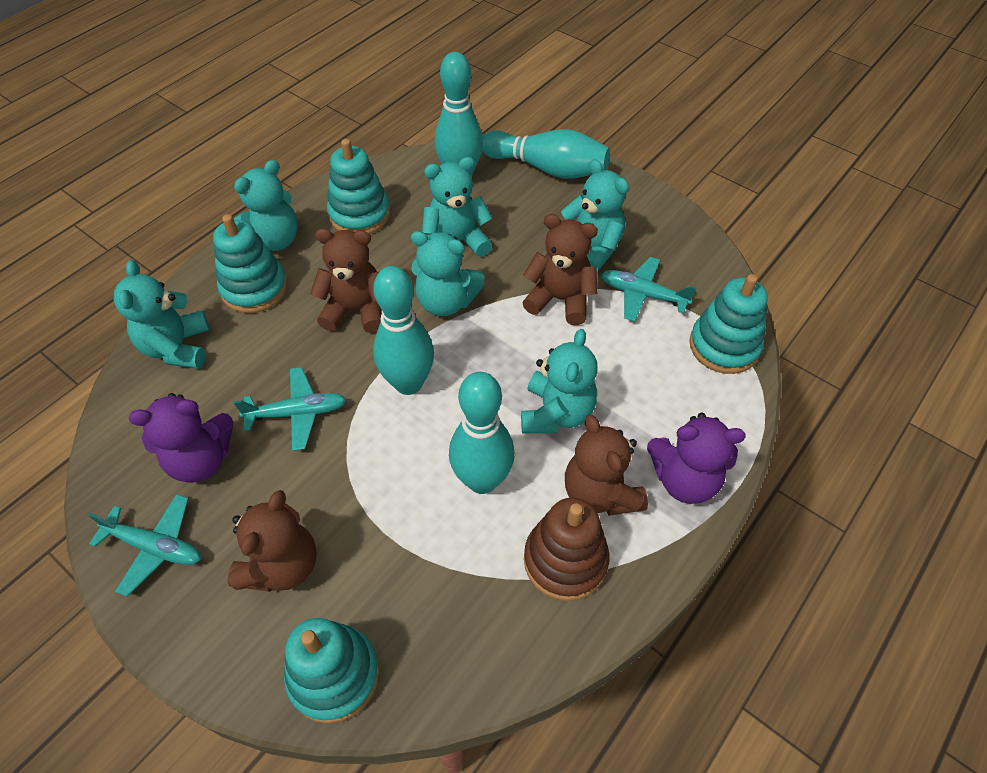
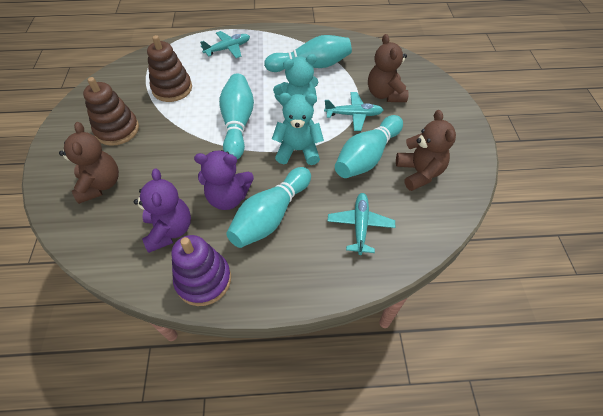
brown stacking toy: [524,497,610,601] = 1 -> [83,77,139,146] [147,35,192,102] = 2
brown teddy bear: [228,490,317,592] [310,228,382,333] [522,214,598,325] [565,414,648,516] = 4 -> [59,122,119,204] [368,34,409,102] [396,110,456,191] = 3
purple stacking toy: none = 0 -> [172,235,231,306] = 1
turquoise stacking toy: [213,214,287,313] [284,618,380,724] [327,139,390,234] [689,274,768,374] = 4 -> none = 0
turquoise teddy bear: [114,260,210,369] [233,160,298,251] [411,231,485,316] [422,157,493,256] [521,329,597,433] [561,159,629,272] = 6 -> [272,93,324,165] [273,54,318,106] = 2

